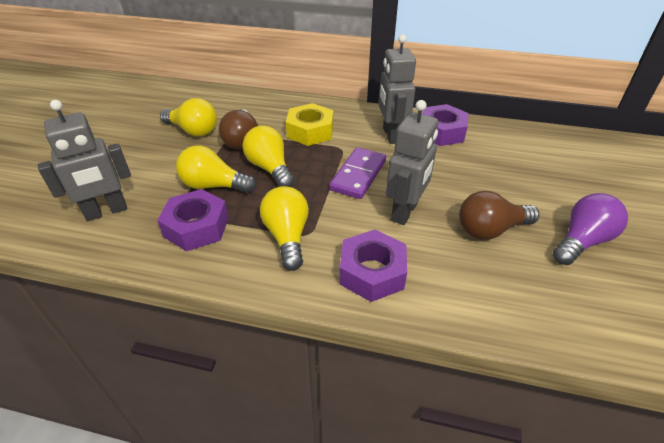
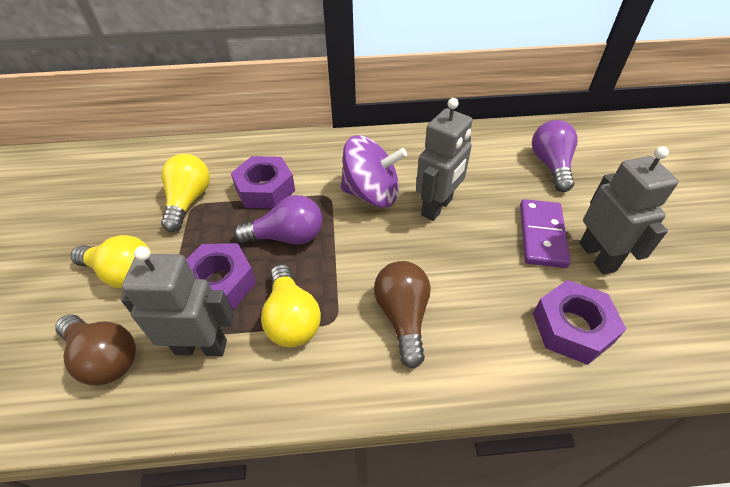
purple light bulb: [553,193,628,265] = 1 -> [234,195,322,245] [532,120,578,192] = 2
purple spinning top: none = 0 -> [341,135,407,208] = 1
yellow light bulb: [160,98,217,137] [176,146,256,193] [242,126,294,187] [260,186,309,271] = 4 -> [71,235,152,288] [161,154,210,232] [261,264,321,347] = 3
yellow nut: [286,103,333,146] = 1 -> none = 0

